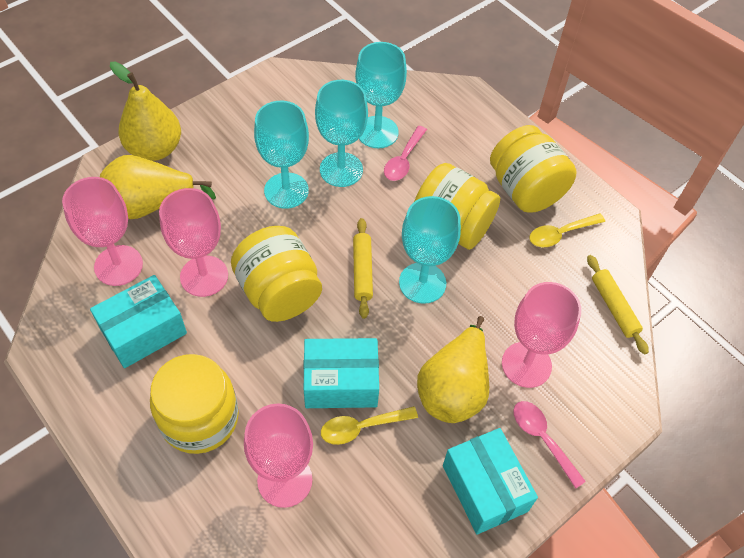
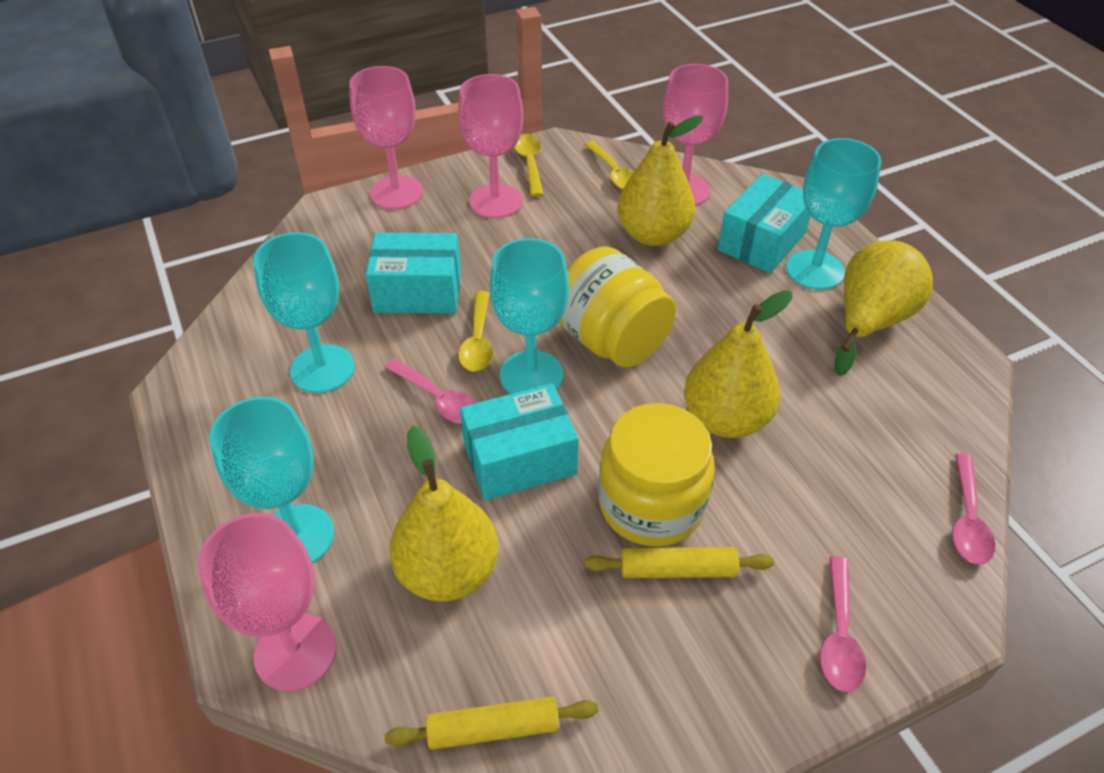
pink spoon: [384,126,427,181] [513,401,586,488] = 2 -> [384,358,476,424] [820,556,866,692] [952,453,995,564] = 3
yellow jar: [150,354,239,454] [231,226,322,322] [414,163,500,250] [490,125,577,213] = 4 -> [558,246,676,368] [598,403,715,547] = 2
yellow pear: [100,155,216,219] [110,62,181,161] [417,316,489,423] = 3 -> [389,426,499,602] [617,115,703,246] [684,290,792,438] [835,240,933,376] = 4
yellow spoon: [321,406,418,445] [529,214,605,247] = 2 -> [458,291,493,371] [514,134,543,197] [583,141,634,190] = 3

